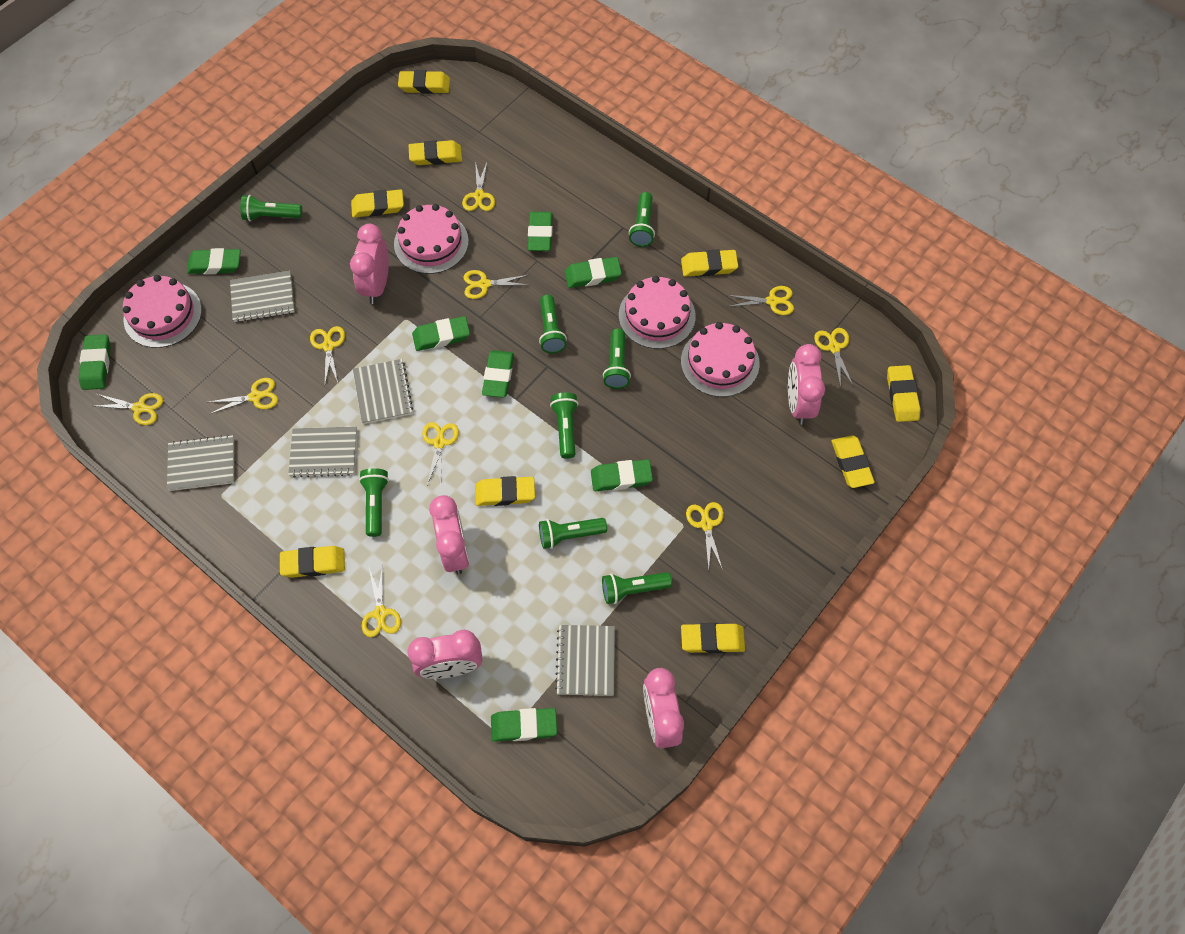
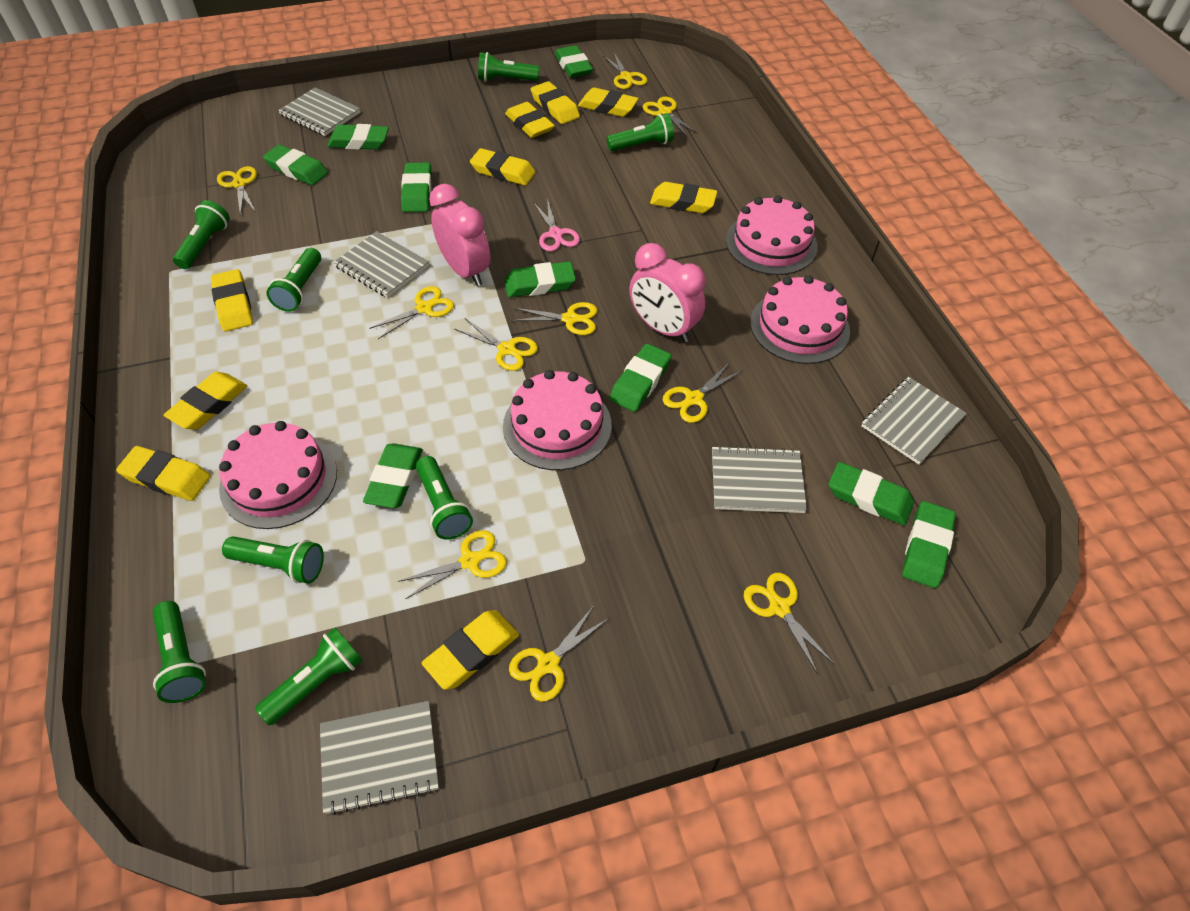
green eraser: [79,334,111,390] [187,248,241,274] [412,316,470,351] [482,350,514,397] [491,708,557,742] [528,212,553,251] [565,257,622,288] [591,459,653,491] = 8 -> [263,145,328,185] [327,124,389,150] [363,443,423,508] [401,162,432,212] [504,261,576,297] [555,45,593,78] [609,344,672,412] [829,462,914,526] [902,501,956,588] = 9
pink clock: [350,224,389,304] [407,630,483,679] [429,495,469,575] [643,668,684,749] [788,344,825,425] = 5 -> [429,184,490,286] [629,243,706,342] = 2
pink scissors: none = 0 -> [533,199,580,251] = 1

